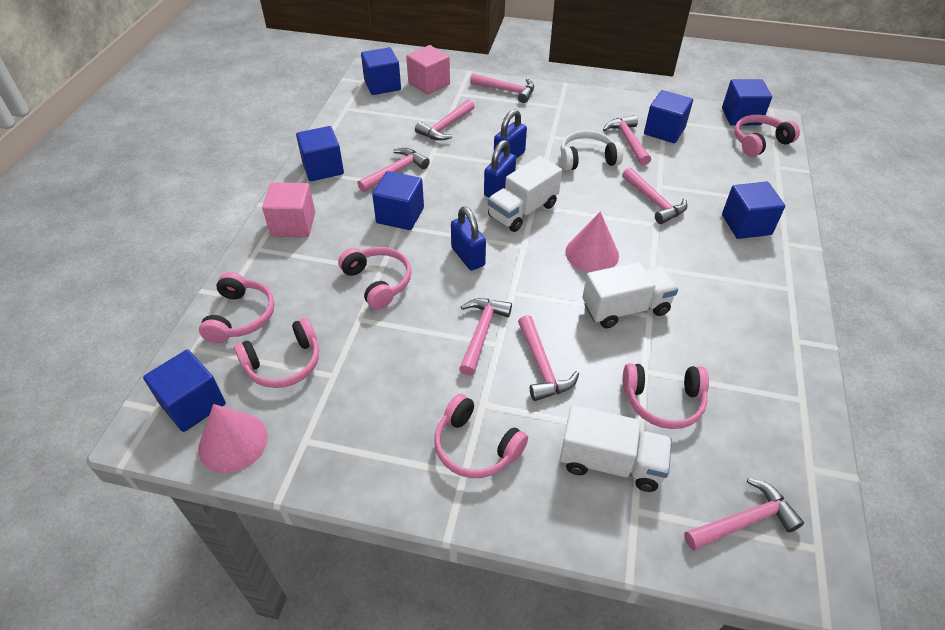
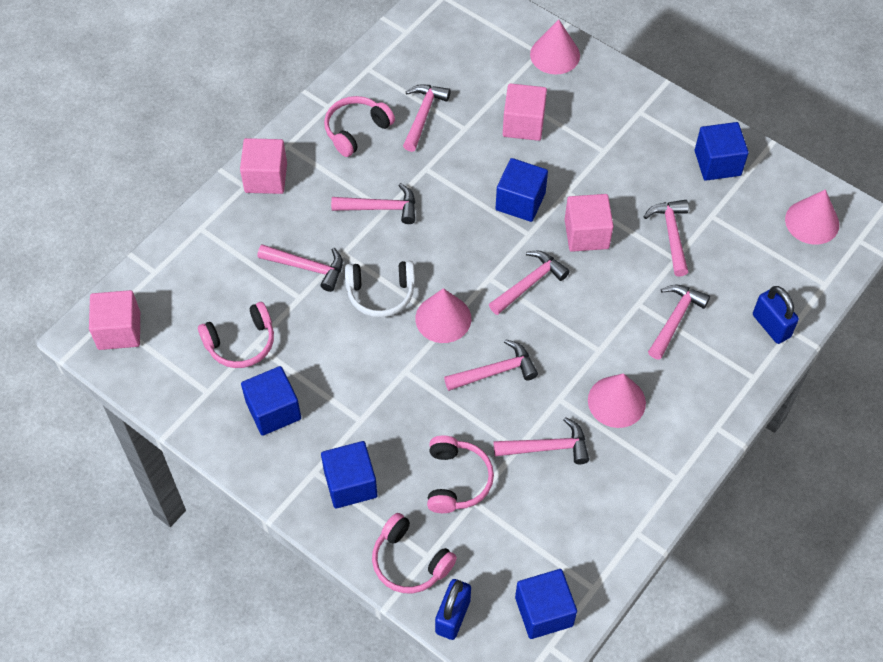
blue cube: [143,349,226,432] [296,126,344,181] [361,47,401,95] [372,171,424,230] [644,90,693,143] [722,79,772,125] [722,182,785,239] = 7 -> [241,366,301,436] [321,441,377,509] [496,158,548,222] [515,569,577,639] [695,122,749,181] = 5
blue padlock: [451,207,486,271] [484,140,516,197] [494,109,527,159] = 3 -> [435,579,471,640] [753,286,799,344] = 2
pink cone: [198,404,268,473] [565,212,619,272] = 2 -> [415,288,471,343] [530,20,580,74] [588,373,646,428] [785,189,839,245] = 4
pink cube: [262,182,315,237] [406,45,450,95] = 2 -> [89,290,140,350] [240,138,287,194] [503,83,547,141] [565,194,614,252] = 4
pink headphones: [199,272,275,343] [234,318,319,388] [338,247,411,310] [434,394,528,478] [623,363,709,429] [734,115,800,157] = 6 -> [198,302,274,368] [324,96,395,157] [372,513,457,593] [427,436,494,513] = 4
white truck: [488,156,562,232] [560,405,672,492] [583,262,678,328] = 3 -> none = 0

